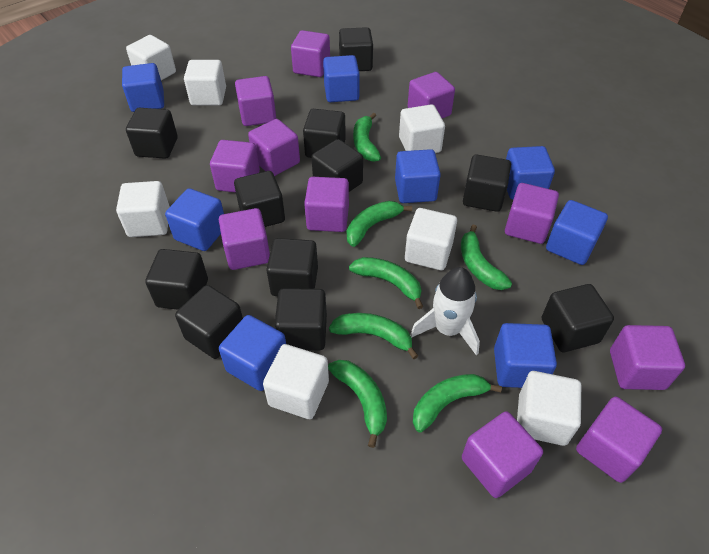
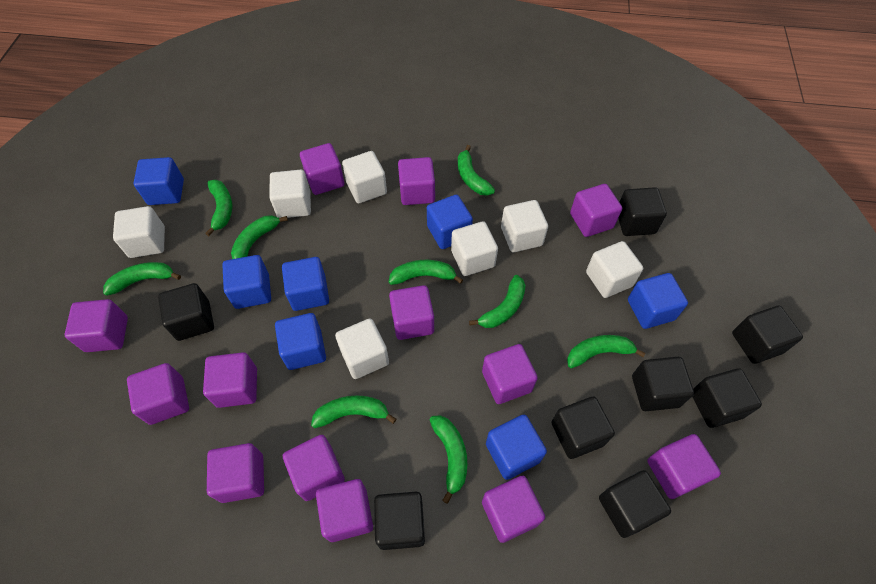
black cube: [126,108,178,159] [145,249,208,310] [175,285,243,359] [234,171,285,227] [266,238,318,296] [275,288,327,350] [303,109,346,158] [311,139,363,192] [339,27,373,71] [463,154,511,212] [542,284,614,352] = 11 -> [158,283,214,341] [374,492,425,550] [551,396,615,459] [599,470,671,538] [618,187,667,236] [632,357,694,411] [692,368,762,428] [732,306,803,364] = 8
blue cube: [122,63,164,112] [165,188,224,251] [219,315,286,391] [323,55,360,102] [395,149,441,203] [494,323,557,388] [506,146,555,199] [546,200,608,265] = 8 -> [134,157,184,205] [222,255,271,309] [275,313,326,370] [282,257,329,311] [427,195,473,249] [486,415,547,480] [628,273,688,329] = 7
green banana: [328,360,387,448] [329,313,418,359] [347,201,412,247] [349,257,423,309] [353,112,381,162] [413,374,502,433] [461,225,512,290] = 7 -> [103,262,181,296] [205,180,232,236] [231,215,288,259] [311,395,396,428] [389,260,463,285] [430,415,467,504] [458,145,495,196] [469,275,526,328] [567,335,646,368] = 9
purple cube: [210,140,260,193] [219,208,270,270] [235,76,276,126] [248,119,300,176] [291,30,330,77] [304,177,349,232] [408,72,455,118] [462,411,543,498] [505,183,559,244] [576,397,662,483] [610,325,685,390] = 11 -> [65,299,128,352] [127,363,189,425] [203,352,257,408] [207,443,264,503] [283,435,345,501] [300,143,345,195] [316,479,373,542] [389,285,434,340] [398,157,435,205] [482,344,538,404] [482,476,545,543] [570,184,622,237] [647,434,721,499] = 13
white rocket: [410,267,480,355] = 1 -> none = 0

